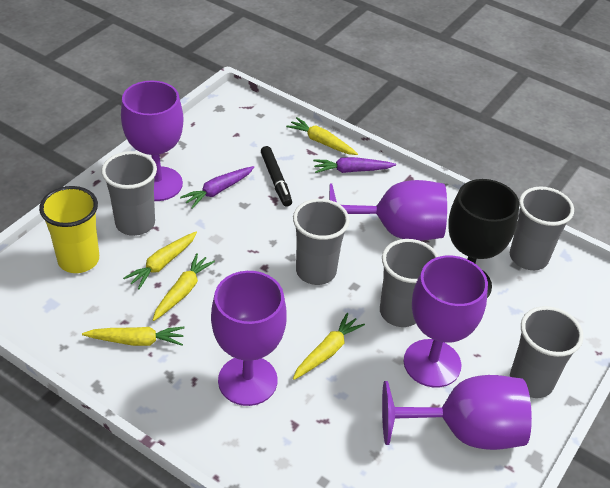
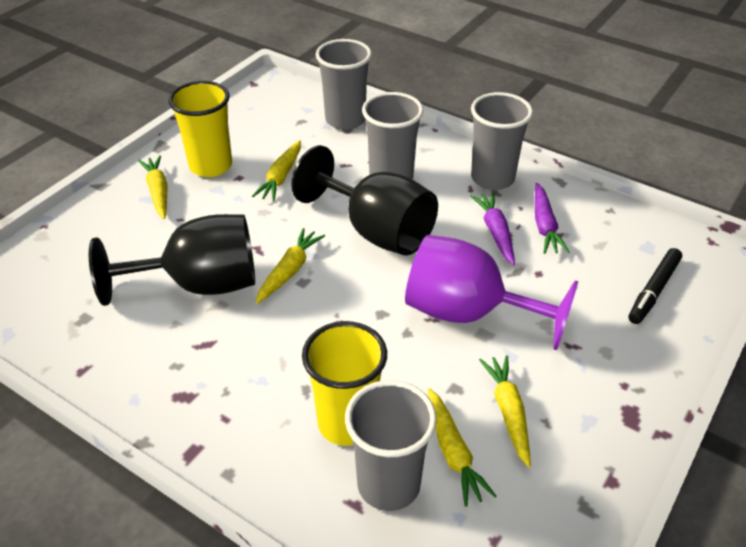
black goblet: [448,179,519,298] = 1 -> [89,214,255,306] [291,145,438,255] = 2
grey cup: [101,151,157,236] [293,199,350,285] [380,239,439,327] [510,187,574,270] [510,306,584,398] = 5 -> [316,39,372,130] [345,380,437,511] [362,92,424,180] [471,92,533,190] = 4
purple goblet: [121,81,184,201] [211,271,287,406] [329,180,447,241] [382,375,532,450] [404,255,488,388] = 5 -> [405,235,578,350] = 1
yellow cup: [39,186,99,273] = 1 -> [168,81,232,177] [302,321,387,446] = 2

